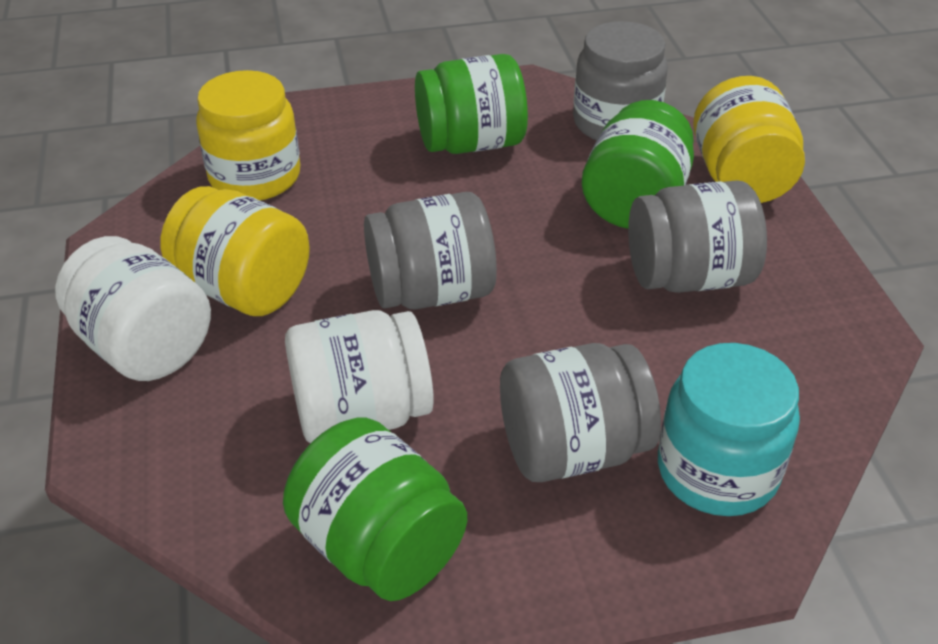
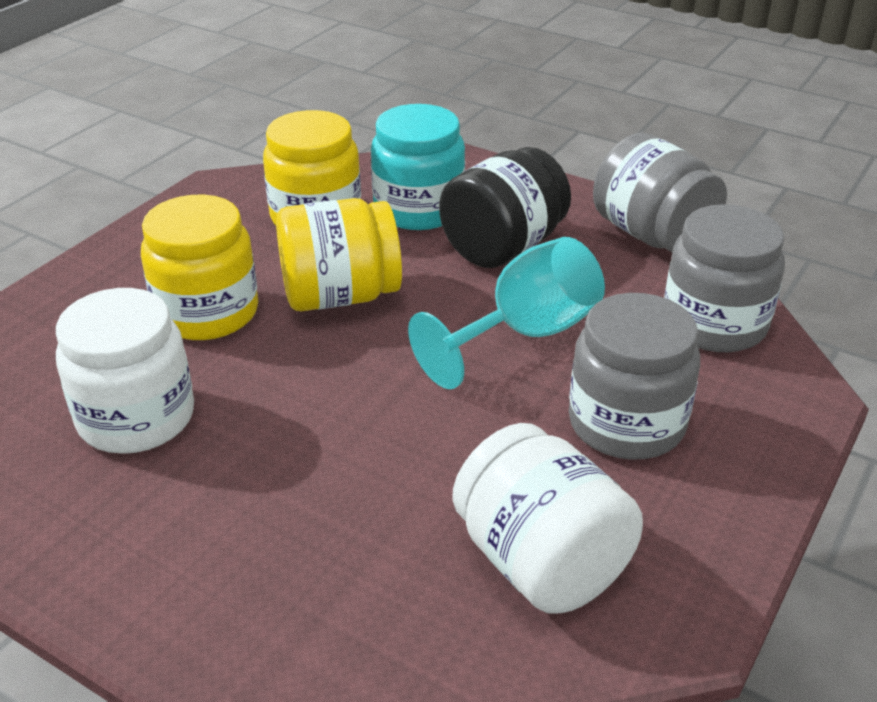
black jar: none = 0 -> [439,147,571,268] = 1
green jar: [283,418,467,601] [415,54,528,154] [582,100,694,229] = 3 -> none = 0
grey jar: [364,192,497,309] [500,343,661,482] [573,21,668,140] [628,180,767,293] = 4 -> [569,293,700,460] [593,133,727,252] [664,204,785,352] = 3
turquoise goblet: none = 0 -> [408,237,605,389] = 1

